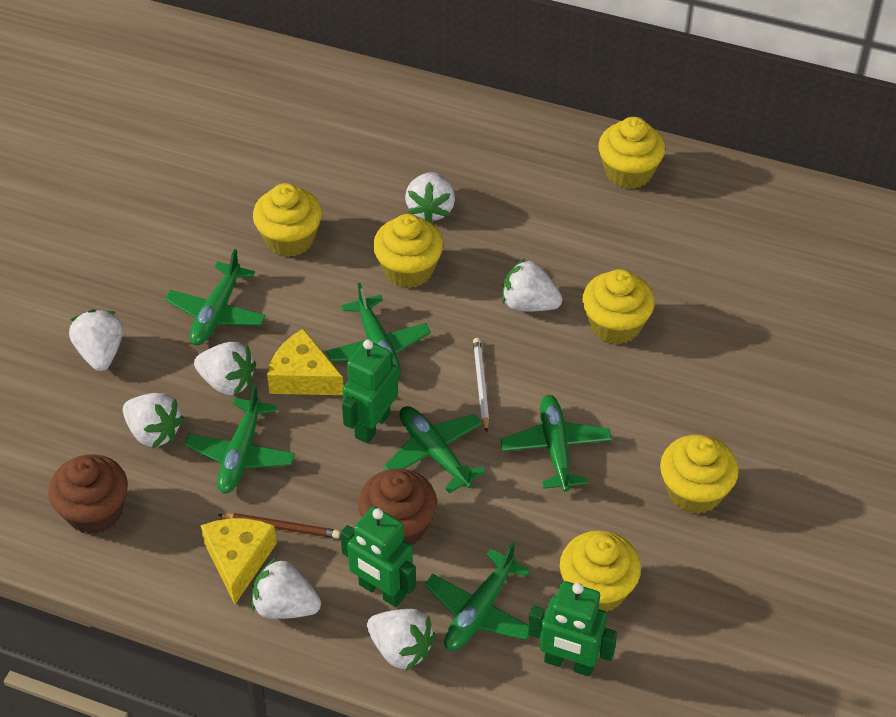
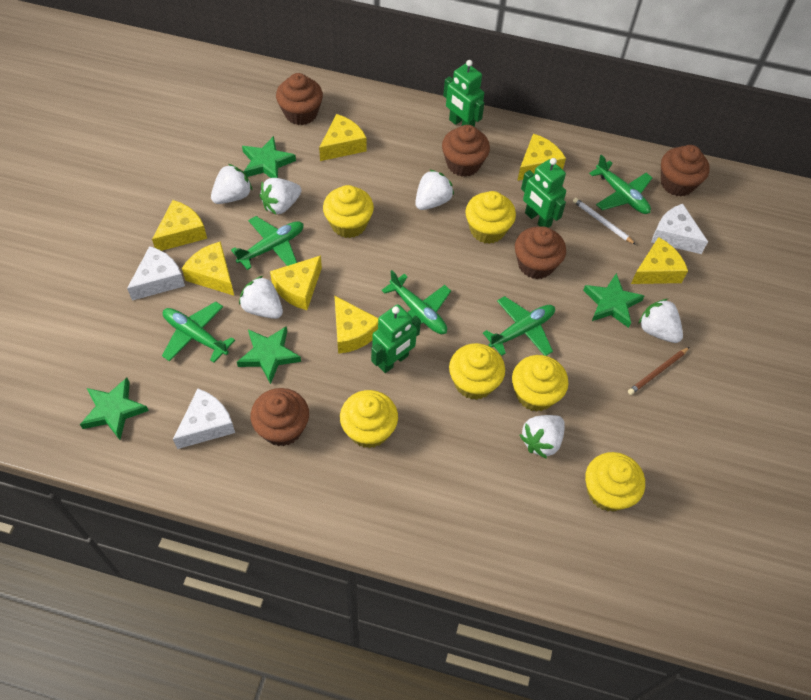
brown cupcake: [48,454,128,534] [358,469,437,545] = 2 -> [251,388,309,446] [276,73,323,125] [442,125,490,177] [515,227,566,279] [661,145,710,197] = 5
green plane: [165,249,266,345] [184,384,295,493] [326,283,431,378] [384,406,486,494] [425,542,531,651] [500,395,612,492] = 6 -> [162,302,235,363] [231,216,304,270] [381,270,451,334] [483,296,555,356] [589,154,652,214] = 5
green star: none = 0 -> [80,378,149,440] [237,326,301,384] [242,136,296,178] [583,273,644,328] = 4
white cheese: none = 0 -> [127,246,185,301] [173,389,235,449] [652,204,708,254] = 3
white strawberry: [69,309,123,371] [123,393,184,449] [194,342,256,395] [252,558,321,619] [367,609,436,671] [405,172,455,223] [502,258,563,311] = 7 -> [211,164,253,204] [239,275,283,319] [259,178,302,214] [415,169,454,210] [520,415,565,459] [638,299,683,343] = 6
yellow cheese: [201,518,277,605] [267,329,344,395] = 2 -> [152,200,207,251] [182,241,234,296] [270,255,322,310] [319,114,366,161] [334,295,378,354] [517,134,566,181] [631,237,688,284] = 7

